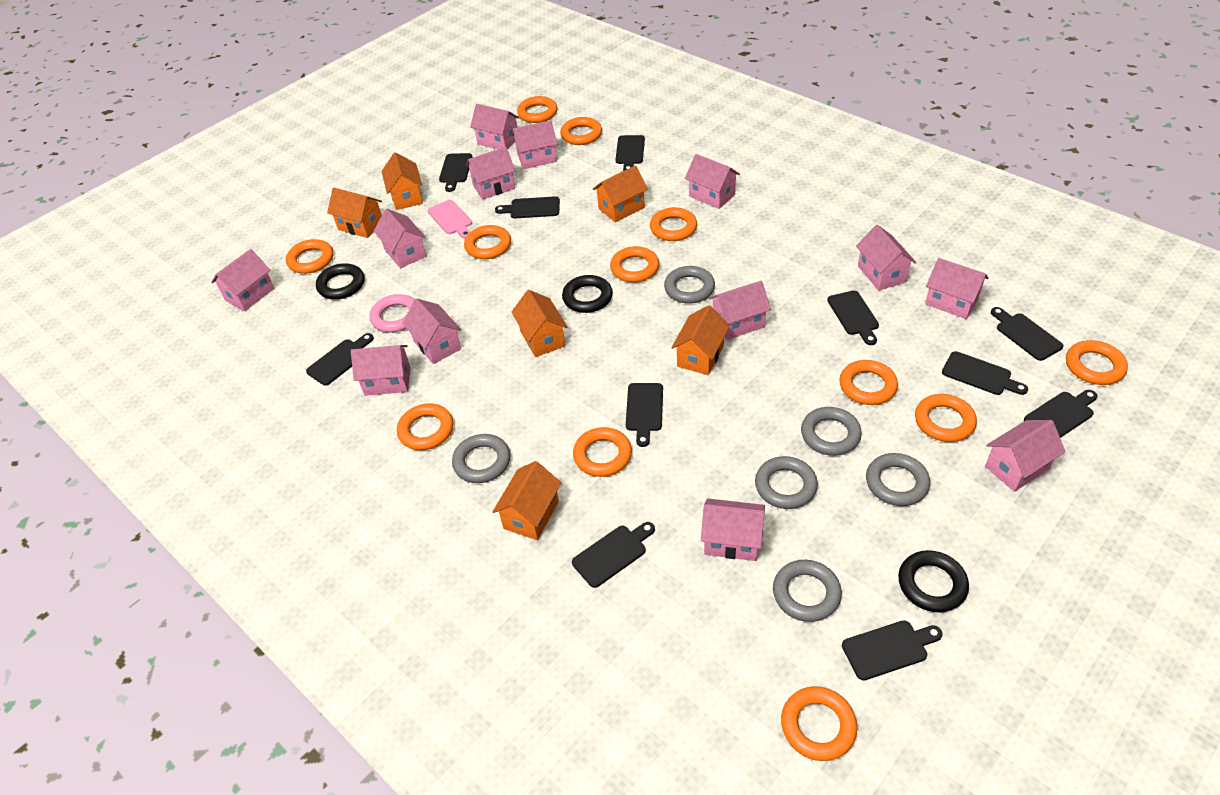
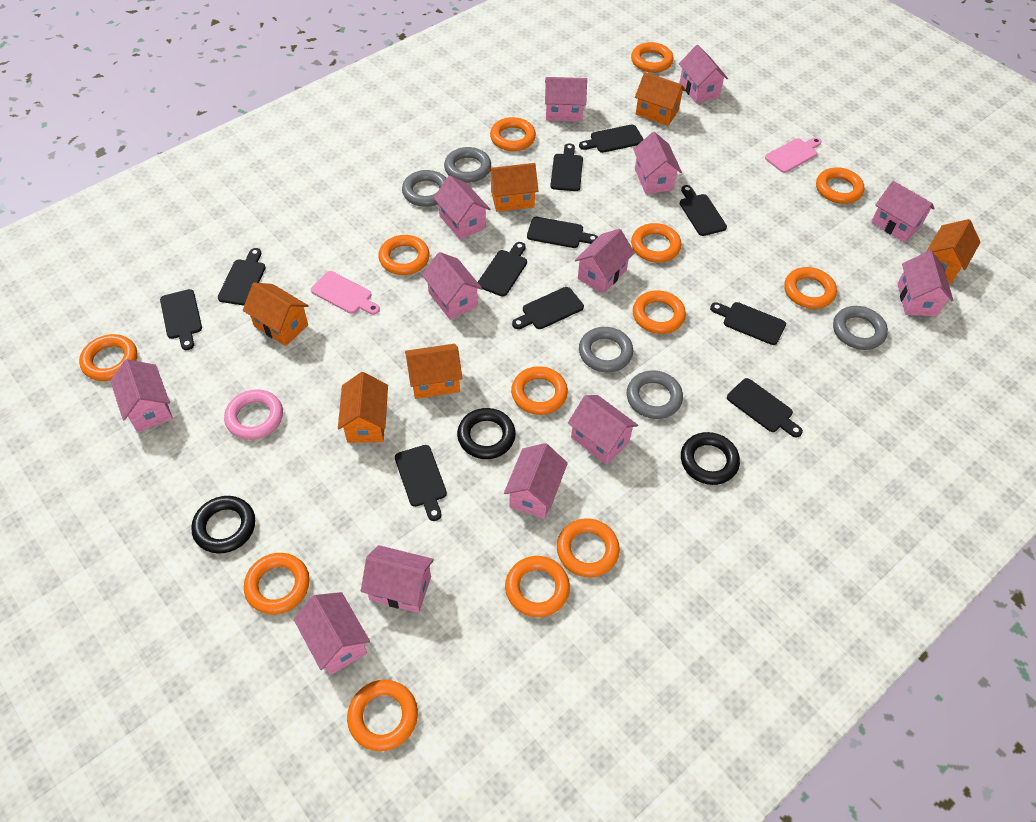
grey ring: [452,434,511,483] [664,266,715,304] [755,456,818,509] [773,560,842,622] [801,407,862,456] [866,453,930,506] = 6 -> [402,170,447,207] [444,147,491,183] [579,327,633,373] [627,370,683,419] [833,306,888,350] = 5
orange ring: [286,239,333,274] [397,403,453,450] [464,225,511,259] [517,96,558,123] [560,117,602,145] [573,427,632,477] [610,246,659,283] [650,207,697,241] [781,686,857,761] [839,360,898,405] [915,394,977,442] [1066,340,1128,385] = 12 -> [79,334,137,381] [244,553,310,615] [347,680,418,751] [378,235,430,275] [490,117,536,151] [505,556,570,617] [511,366,568,415] [557,519,620,577] [631,42,674,73] [631,223,681,263] [633,290,686,334] [784,267,837,309] [816,167,865,204] = 13
pink cutting board: [428,200,472,239] = 1 -> [311,271,380,315] [765,137,822,173] = 2

